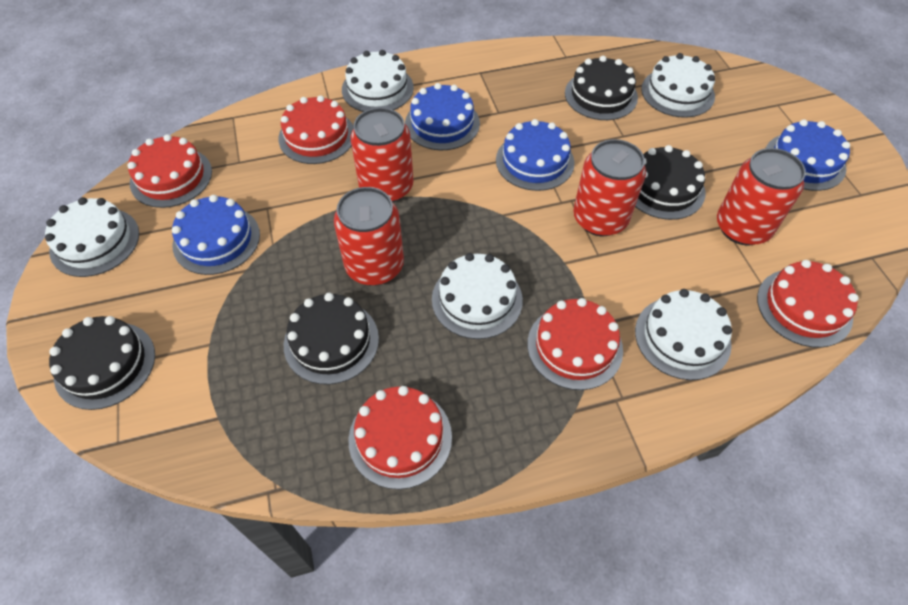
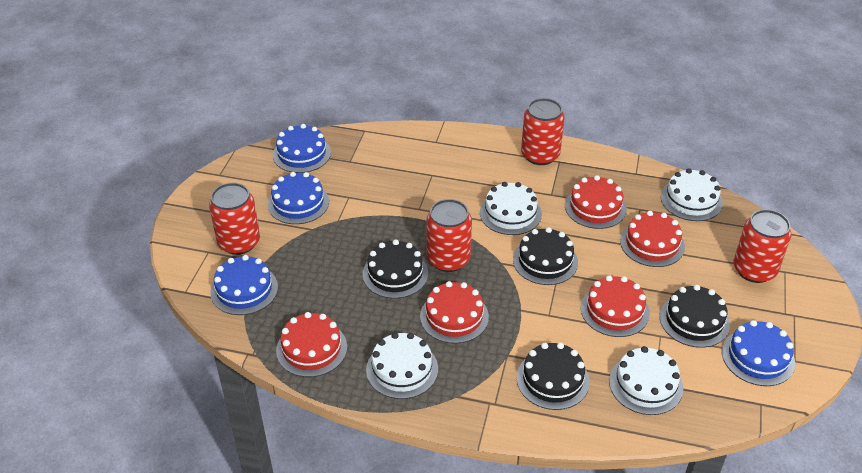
white cake: [45,197,139,277] [342,50,414,112] [432,253,523,339] [635,289,732,380] [641,53,715,118] = 5 -> [366,332,438,399] [480,182,542,235] [609,346,683,415] [661,168,723,221] = 4

